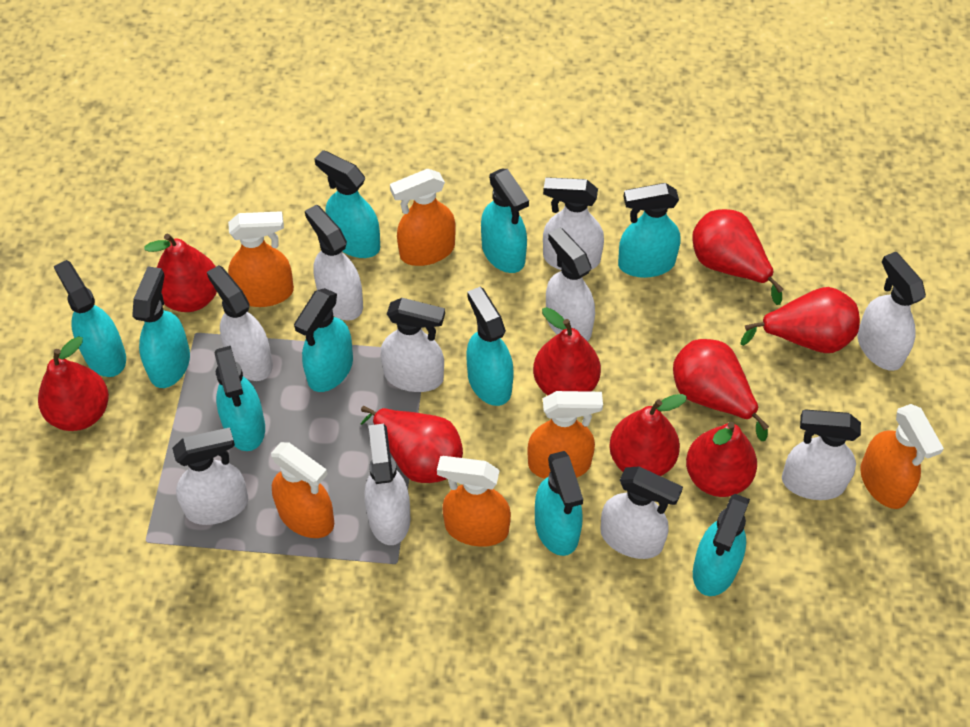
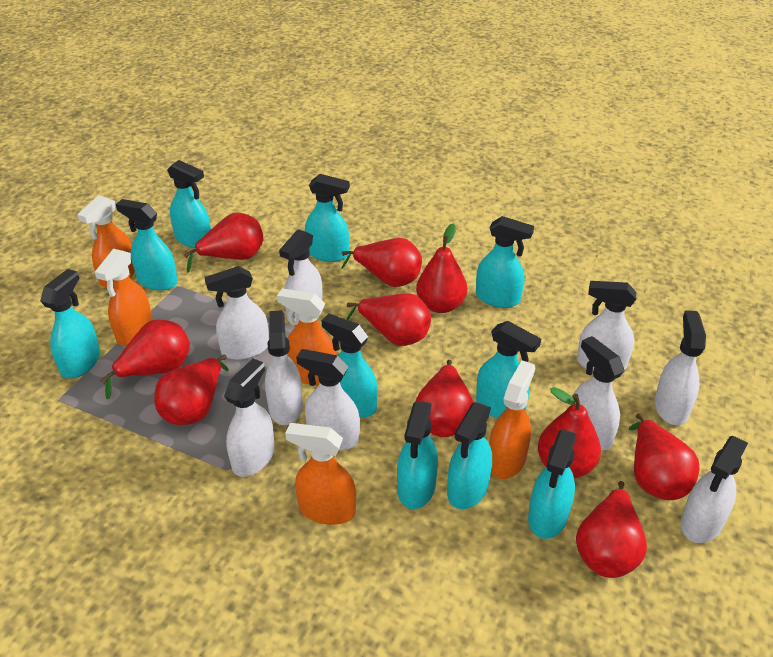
orange spray bottle: [228,211,294,307] [271,442,334,538] [390,169,456,266] [437,456,511,547] [527,391,603,479] [860,404,944,509] = 6 -> [77,195,135,288] [95,249,153,346] [277,288,337,385] [285,423,356,525] [489,360,535,479] = 5
red pear: [38,336,109,431] [144,234,217,312] [361,406,463,483] [533,307,601,395] [609,394,687,476] [673,339,769,441] [686,422,757,497] [692,209,784,305] [740,287,860,353] = 9 -> [100,320,190,399] [154,354,229,425] [184,212,263,273] [341,238,422,287] [346,293,431,346] [416,223,467,313] [416,360,473,437] [538,387,601,478] [576,481,647,578] [629,413,700,500] = 10
white spray bottle: [172,427,248,525] [207,265,273,381] [305,205,363,320] [365,424,411,545] [380,298,445,392] [543,177,604,270] [546,228,595,341] [600,466,683,559] [782,409,861,500] [857,252,926,371] = 10 -> [204,266,269,360] [224,359,275,477] [265,310,303,425] [279,229,323,325] [296,349,360,450] [572,336,624,451] [577,281,636,371] [655,310,706,425] [681,436,748,543] = 9

